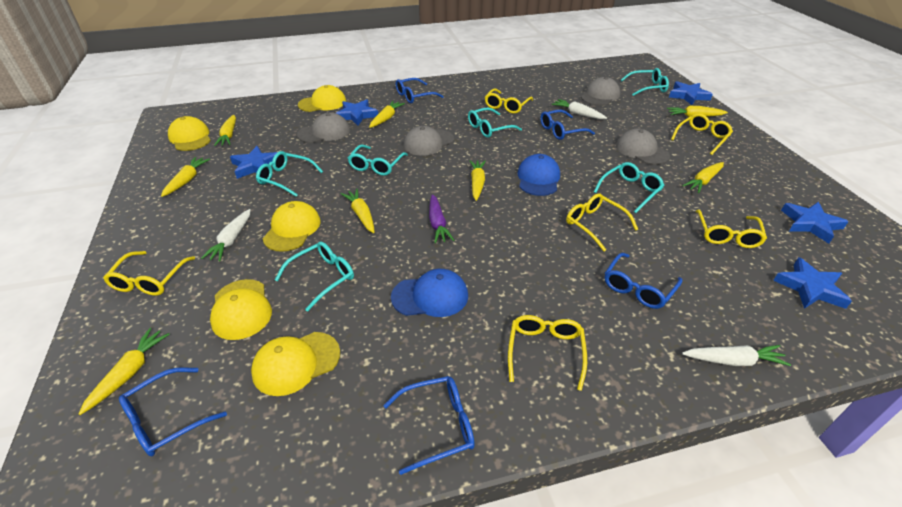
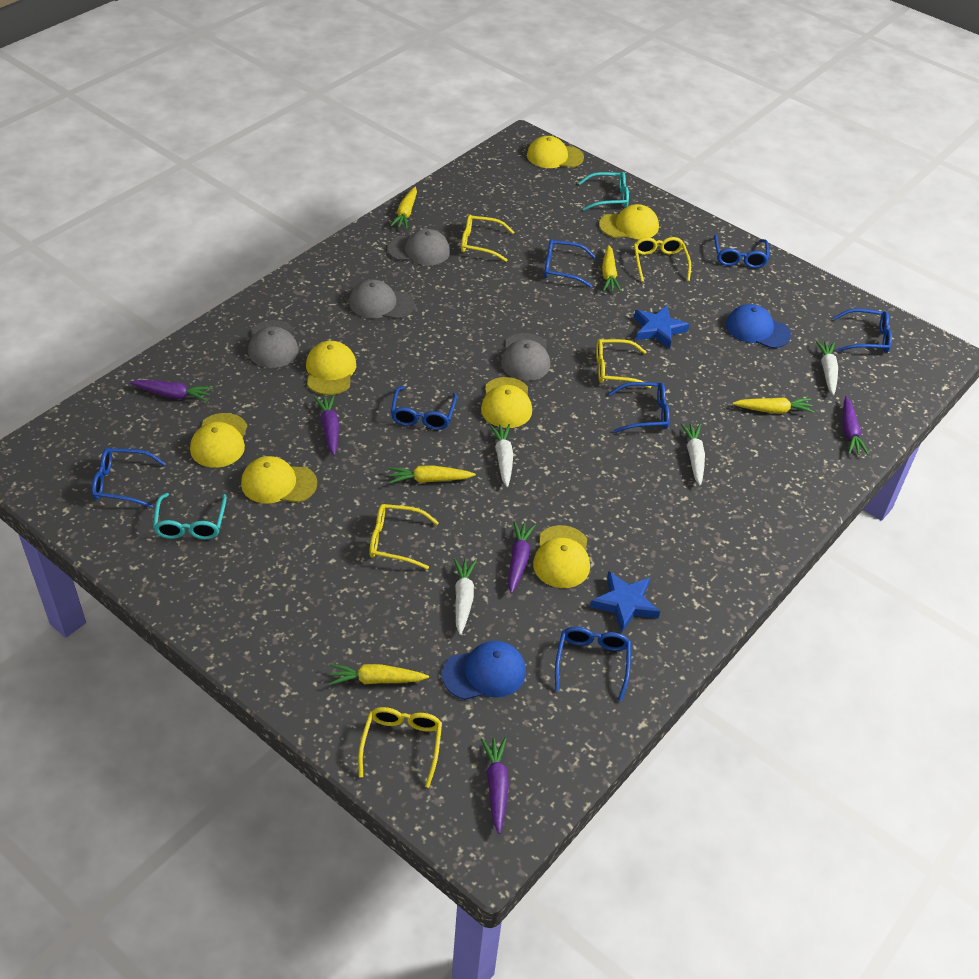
blue glasses: [119,367,227,456] [383,376,475,475] [396,78,444,103] [540,110,595,140] [604,253,683,309] = 5 -> [92,448,166,508] [391,386,457,430] [544,239,596,287] [555,627,631,701] [608,382,670,433] [714,235,769,268] [834,309,892,353] = 7
blue star: [230,146,277,179] [336,99,378,126] [669,81,713,105] [773,257,852,309] [781,202,849,244] = 5 -> [590,571,660,632] [634,305,689,349] = 2
purple carrot: [429,194,454,243] = 1 -> [130,380,213,402] [314,395,339,456] [481,737,509,834] [508,521,535,593] [843,396,869,455] = 5
turquoise glasses: [256,151,323,197] [275,241,354,312] [348,145,408,176] [468,107,522,138] [594,162,665,213] [621,68,669,96] = 6 -> [153,493,226,539] [578,172,629,211] = 2
white carrot: [201,209,251,262] [552,99,607,119] [682,345,791,366] = 3 -> [454,558,477,635] [489,424,513,487] [681,423,705,486] [815,341,838,395] = 4
yellow cap: [168,116,211,151] [210,279,272,340] [251,332,340,396] [263,201,321,252] [298,85,346,112] = 5 -> [190,413,247,468] [241,456,317,503] [306,341,356,395] [481,377,532,428] [527,136,584,168] [533,525,590,588] [599,204,659,239] = 7
yellow carrot: [79,328,170,415] [161,157,210,197] [214,115,236,146] [340,189,375,233] [369,101,405,128] [469,160,486,201] [667,106,728,117] [682,162,724,193] = 8 -> [329,664,429,685] [388,465,476,484] [390,187,417,229] [602,245,622,292] [732,397,814,413] = 5
yellow glasses: [103,251,195,295] [485,89,533,114] [508,315,587,391] [566,193,639,251] [671,113,733,155] [695,210,767,248] = 6 -> [358,707,442,788] [369,504,439,570] [461,214,514,262] [596,339,652,388] [634,237,691,282] = 5

